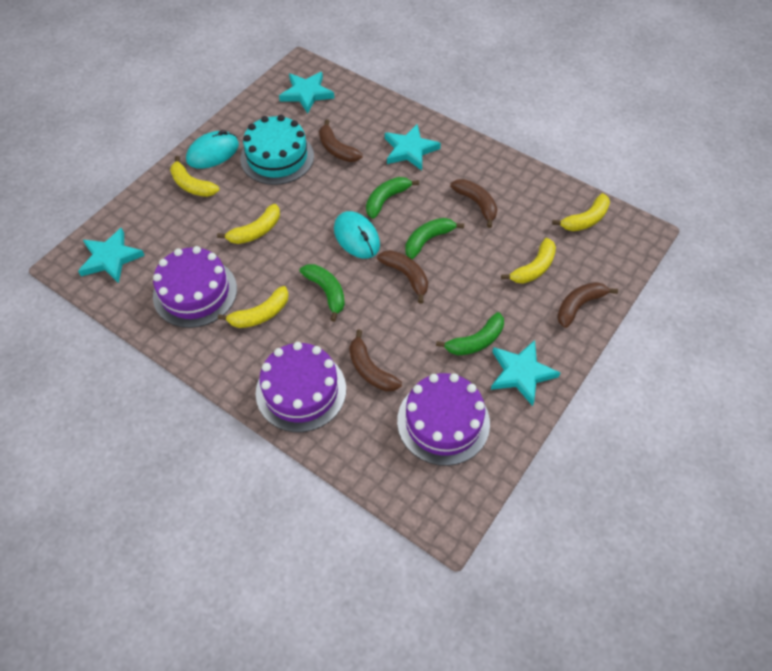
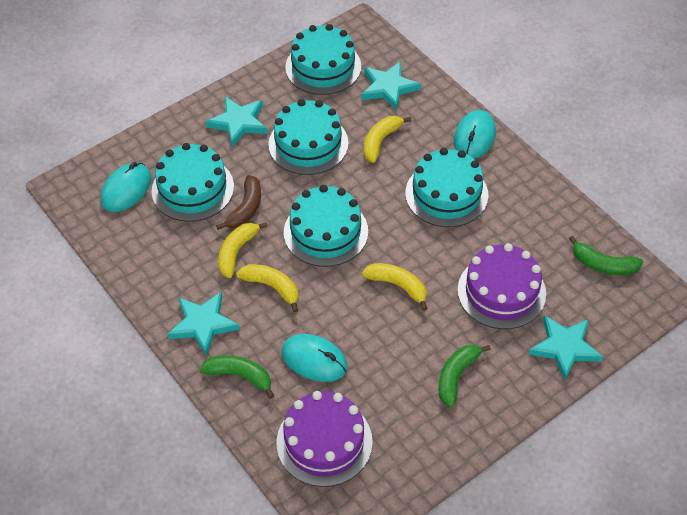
brown banana: [319,119,363,162] [349,330,402,391] [377,250,428,304] [450,179,497,228] [557,282,618,328] = 5 -> [216,175,261,230] = 1
green banana: [300,264,345,322] [366,177,419,219] [405,218,464,259] [436,312,504,355] = 4 -> [200,355,274,399] [438,345,491,407] [569,236,643,275] = 3
purple cake: [153,246,237,328] [256,342,346,432] [397,373,490,466] = 3 -> [276,391,373,487] [458,243,546,329] = 2
turquoise cake: [240,115,314,185] = 1 -> [152,143,234,222] [268,99,348,175] [284,185,368,267] [285,24,361,95] [405,148,488,227] = 5
turquoise mouse: [186,130,239,169] [334,211,380,259] = 2 -> [101,162,151,212] [282,334,348,382] [454,110,496,158] = 3
yellow banana: [170,156,220,197] [217,204,280,244] [218,286,289,328] [501,238,556,284] [552,193,610,231] = 5 -> [218,222,268,278] [236,264,299,312] [362,263,428,311] [364,116,411,163] = 4

